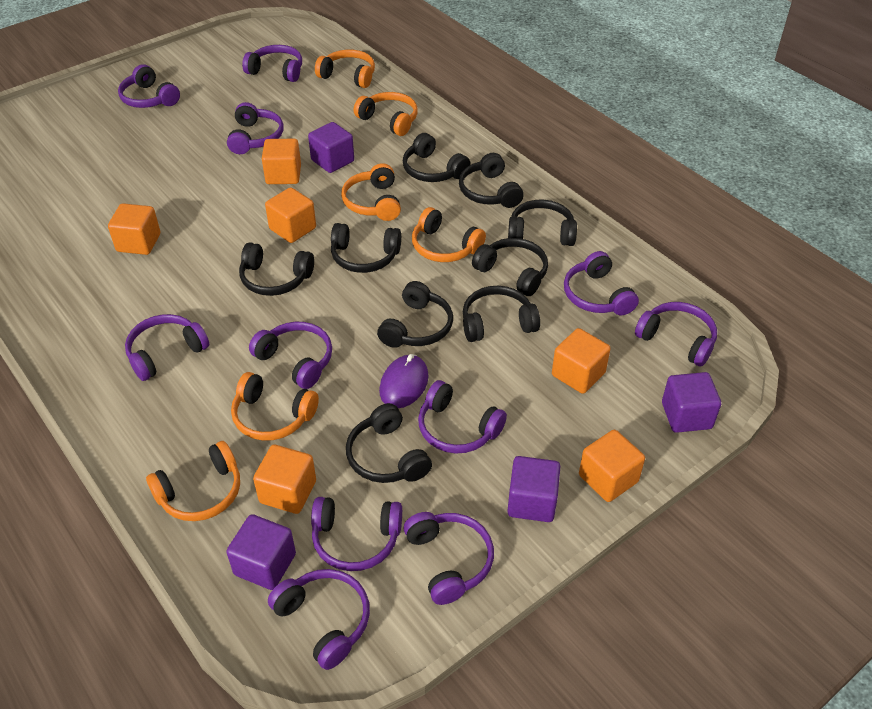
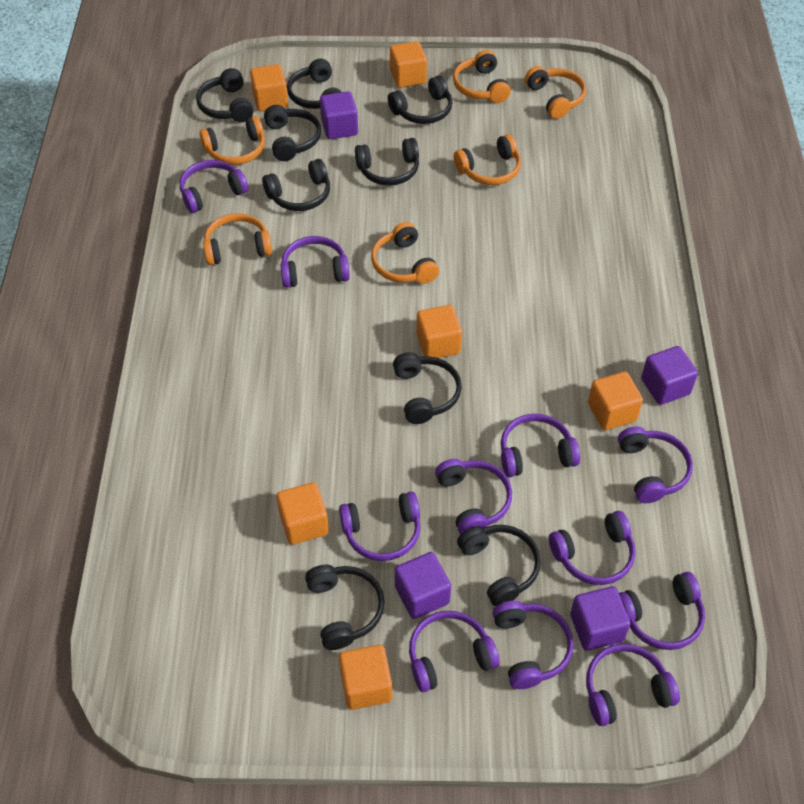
purple mouse: [379,354,429,408] = 1 -> none = 0

